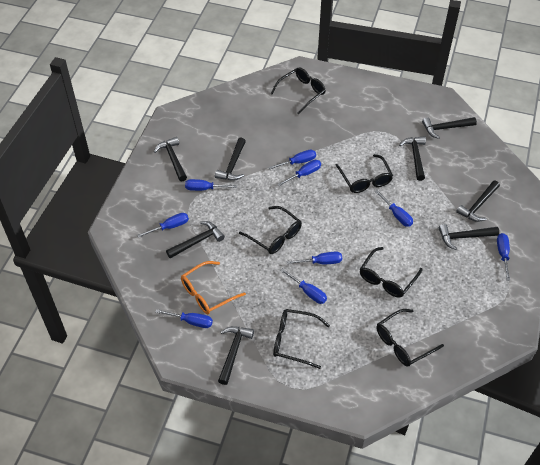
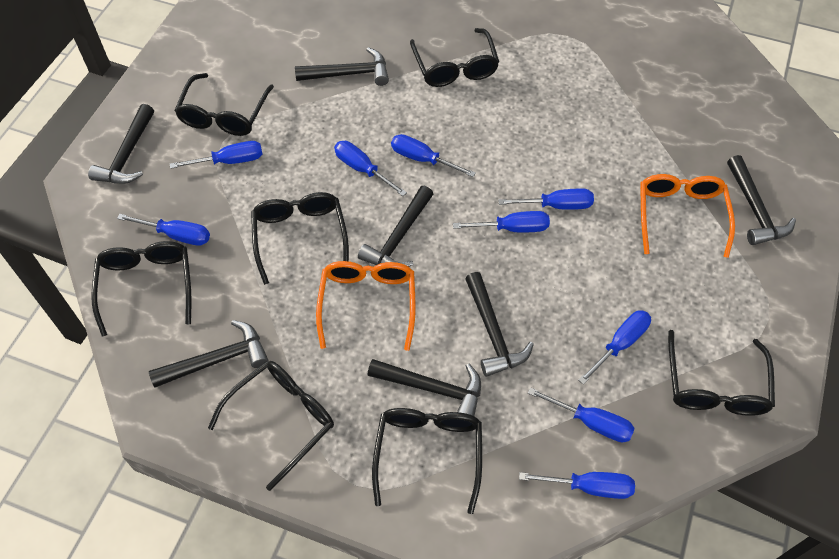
black glasses: [239,206,302,254] [270,67,326,115] [273,309,330,369] [335,154,393,193] [360,247,423,297] [377,309,444,366] = 6 -> [92,241,191,337] [174,73,274,136] [208,361,334,491] [251,192,349,285] [372,408,482,514] [410,28,499,87] [668,330,775,416] = 7
black hammer: [154,137,187,181] [166,221,225,259] [215,137,246,181] [218,326,254,385] [399,136,426,181] [422,117,477,139] [438,224,499,250] [456,181,500,222] = 8 -> [88,104,154,184] [149,320,268,388] [295,47,389,86] [358,186,433,267] [368,359,481,416] [465,272,534,377] [727,155,796,245] = 7
orange glasses: [181,261,246,315] = 1 -> [316,261,416,351] [640,174,735,258] = 2

